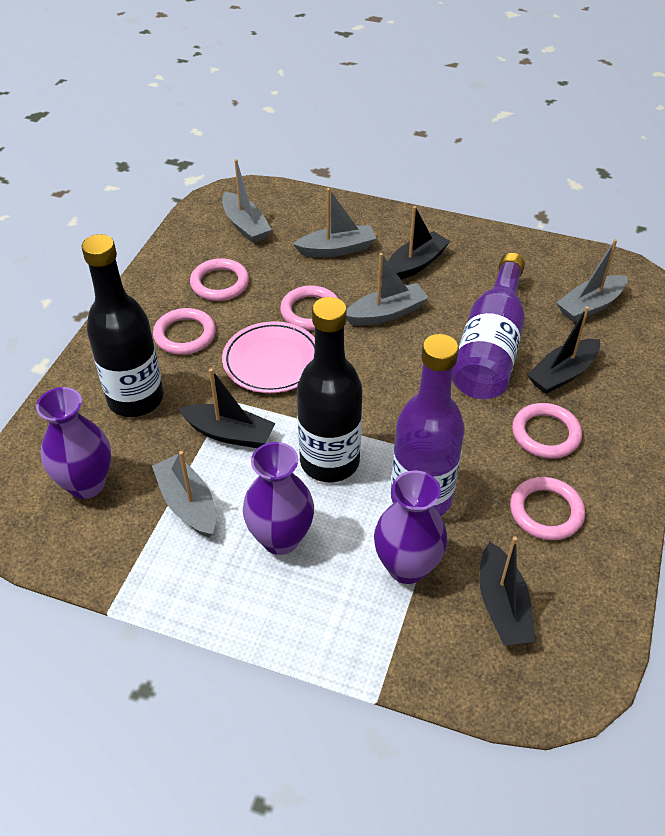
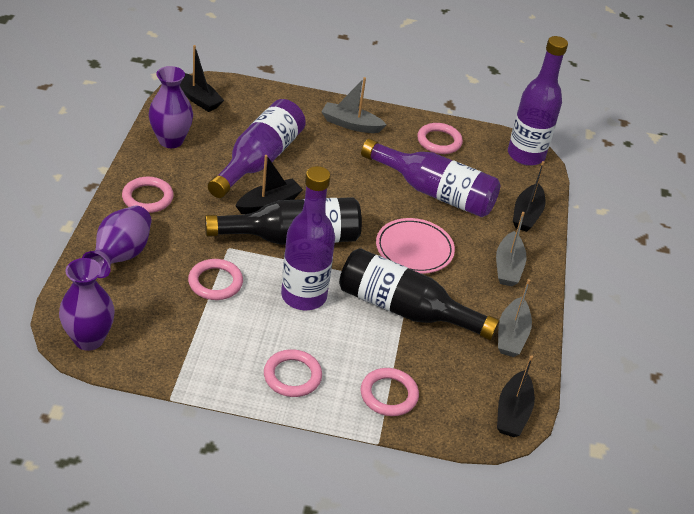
grey boat: [152,451,216,538] [222,159,272,243] [293,188,377,257] [346,253,429,326] [556,239,628,322] = 5 -> [321,77,387,133] [496,212,527,286] [498,279,532,357] = 3
purple bottle: [391,334,465,516] [452,253,525,399] = 2 -> [208,99,306,198] [281,166,335,310] [361,139,500,217] [508,36,568,166] = 4

